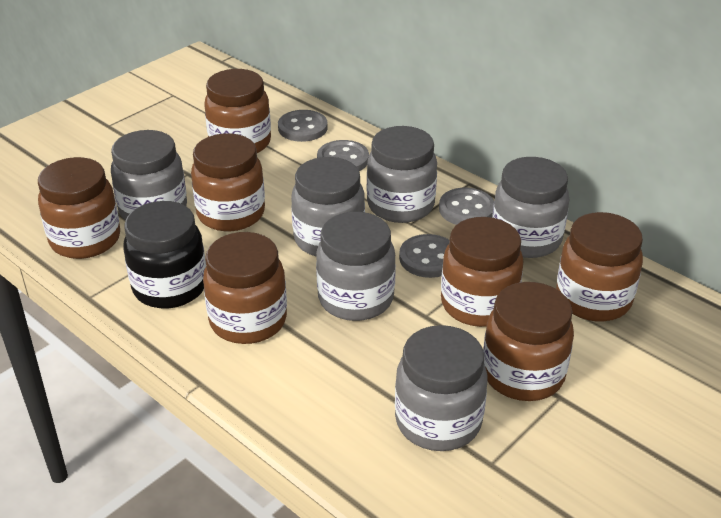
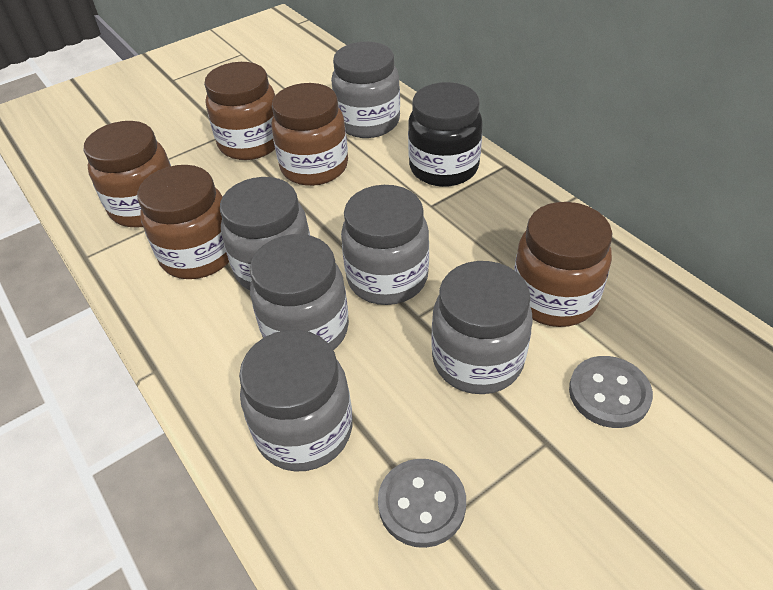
brown jar: [38,157,120,259] [191,133,265,231] [203,232,287,344] [204,69,271,153] [441,217,524,327] [483,282,574,401] [556,212,643,321] = 7 -> [84,121,171,227] [137,165,229,279] [204,62,275,160] [271,83,348,186] [514,202,612,327] = 5
grey button: [278,110,328,142] [317,140,369,171] [399,234,450,278] [439,188,494,225] = 4 -> [378,459,466,548] [569,356,653,428] = 2

